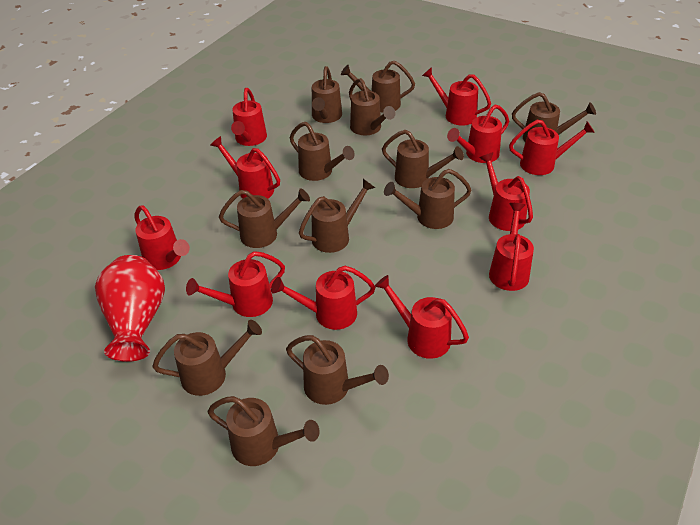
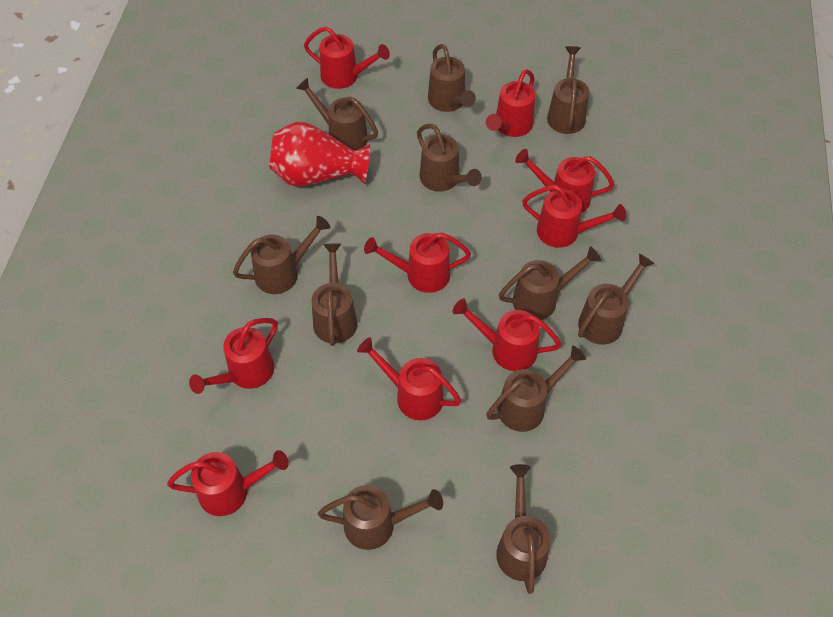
brown watering can: [152,320,262,396] [207,396,320,466] [219,189,310,248] [286,335,389,405] [290,122,355,181] [299,179,375,253] [312,66,342,123] [341,61,415,112] [349,78,395,135] [382,130,464,188] [384,169,471,229] [512,92,596,142] = 12 -> [233,216,330,294] [296,78,378,150] [312,244,357,346] [318,485,443,550] [417,124,482,192] [428,44,476,112] [486,346,586,432] [496,464,550,594] [499,246,601,320] [547,46,589,134] [578,253,655,345] = 11
red watering can: [135,206,190,270] [186,251,285,317] [210,136,280,199] [231,88,267,146] [271,266,375,330] [375,275,469,359] [422,67,491,126] [447,104,509,163] [480,152,533,231] [489,203,534,291] [509,120,595,175] = 11 -> [167,450,289,516] [189,318,278,394] [304,26,390,89] [357,337,461,420] [364,232,471,293] [453,298,561,371] [486,69,535,137] [515,149,614,213] [522,185,626,248] = 9

